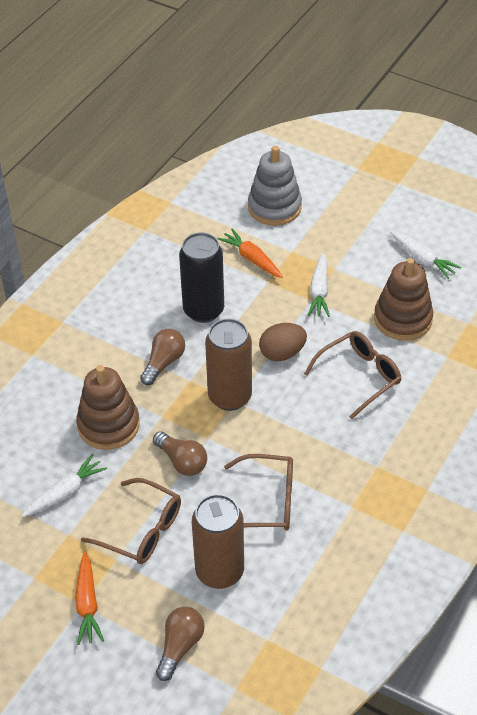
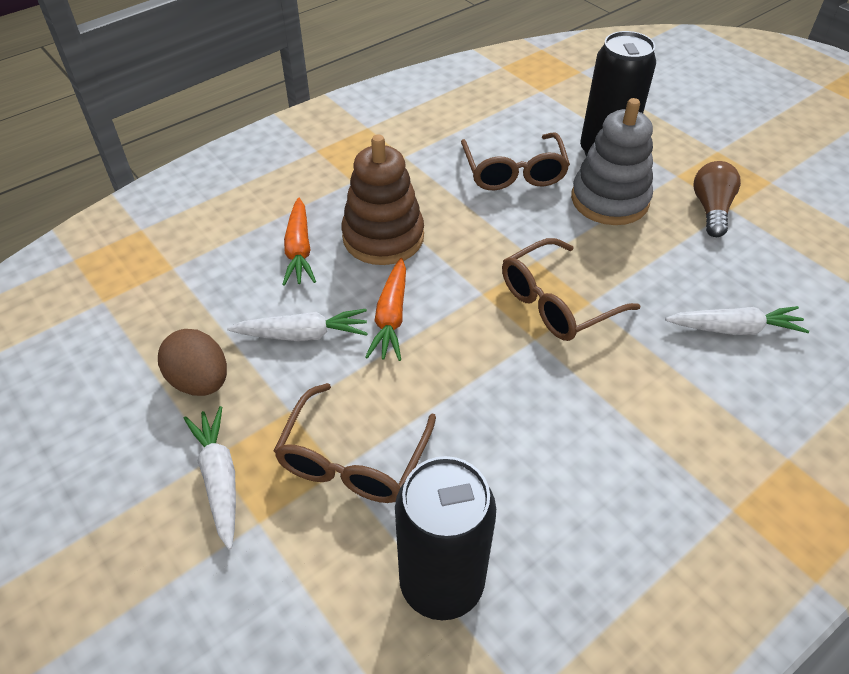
black can: [179,232,224,323] = 1 -> [395,456,496,620] [580,31,656,157] = 2
brown can: [192,494,244,589] [205,318,252,411] = 2 -> none = 0
brown light bulb: [140,329,185,385] [153,431,207,476] [156,607,204,681] = 3 -> [693,161,741,237] = 1
brown stacking toy: [76,365,140,450] [374,258,433,341] = 2 -> [341,135,424,265] = 1

